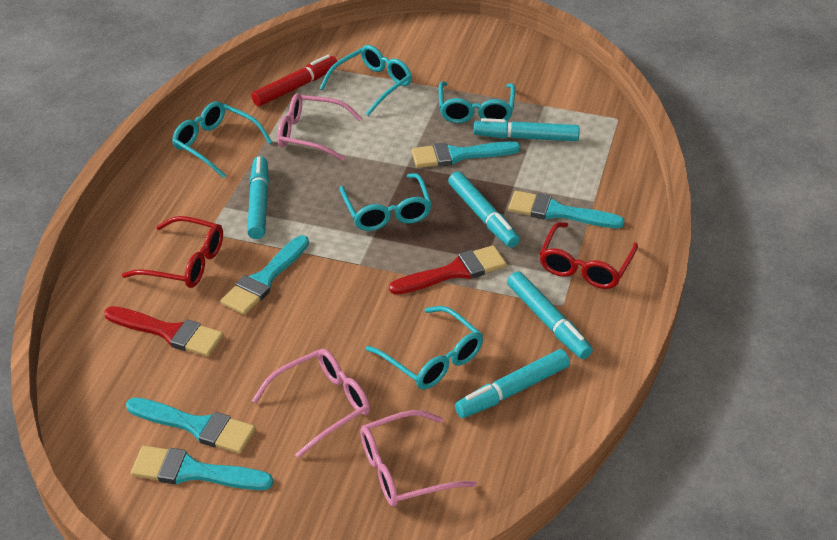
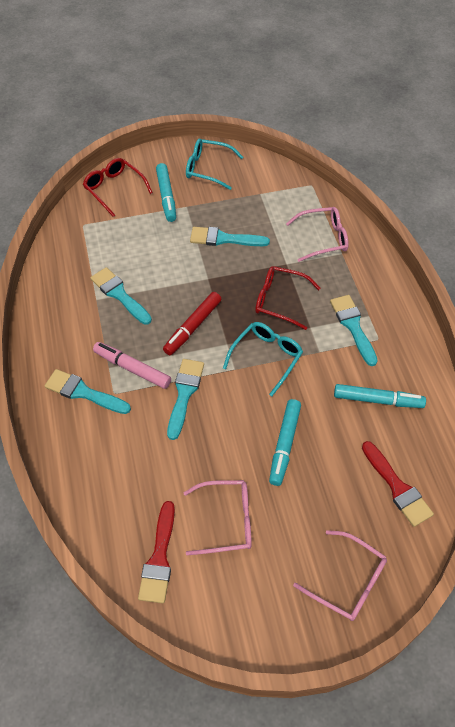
pink marker: none = 0 -> [93,342,171,389] = 1
turquoise glasses: [172,101,272,178] [320,45,412,116] [340,173,432,231] [366,306,483,389] [439,82,515,123] = 5 -> [186,139,243,190] [223,322,303,396] = 2
turquoise marker: [247,156,269,239] [448,171,520,248] [455,349,570,418] [474,118,580,141] [507,271,593,359] = 5 -> [156,163,176,222] [269,399,301,486] [334,384,426,408] = 3

